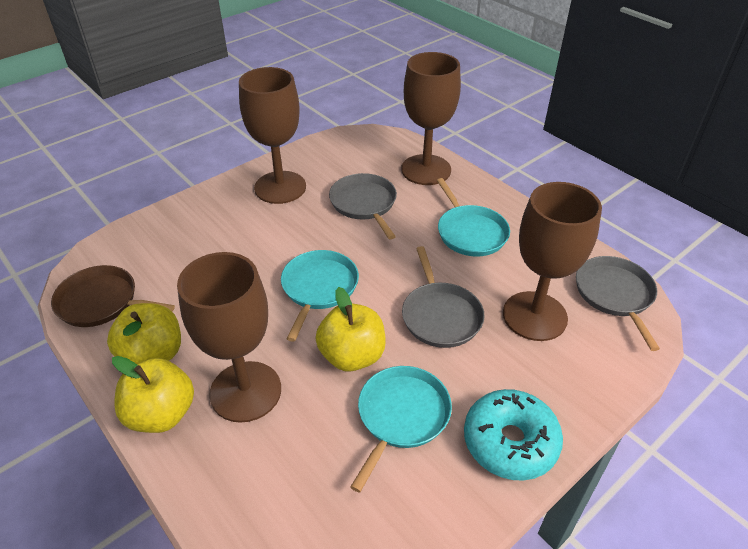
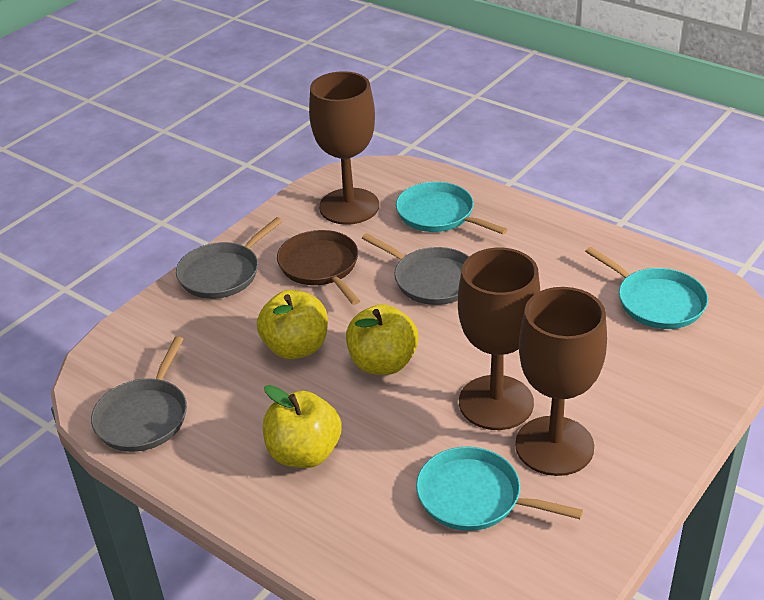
brown goblet: [177,252,281,423] [239,67,306,204] [401,52,461,185] [503,182,602,341] = 4 -> [309,71,379,225] [458,248,540,430] [515,287,607,476] = 3
turquoise donut: [464,389,563,481] = 1 -> none = 0

